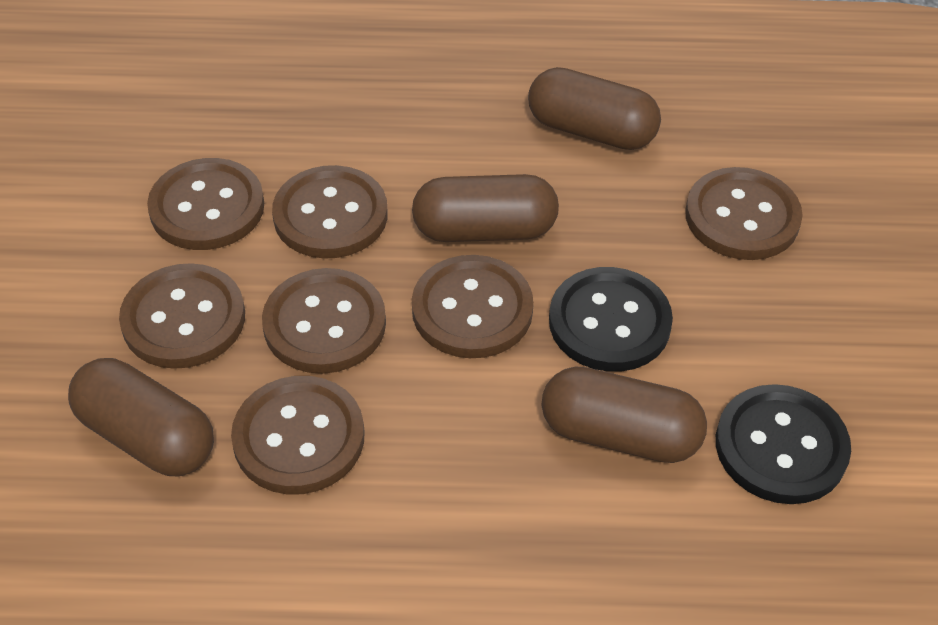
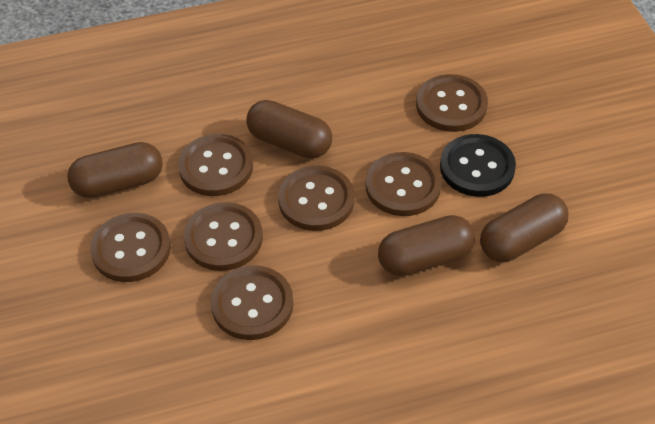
black button: [549,267,673,372] [716,384,851,504] = 2 -> [440,134,516,197] = 1

